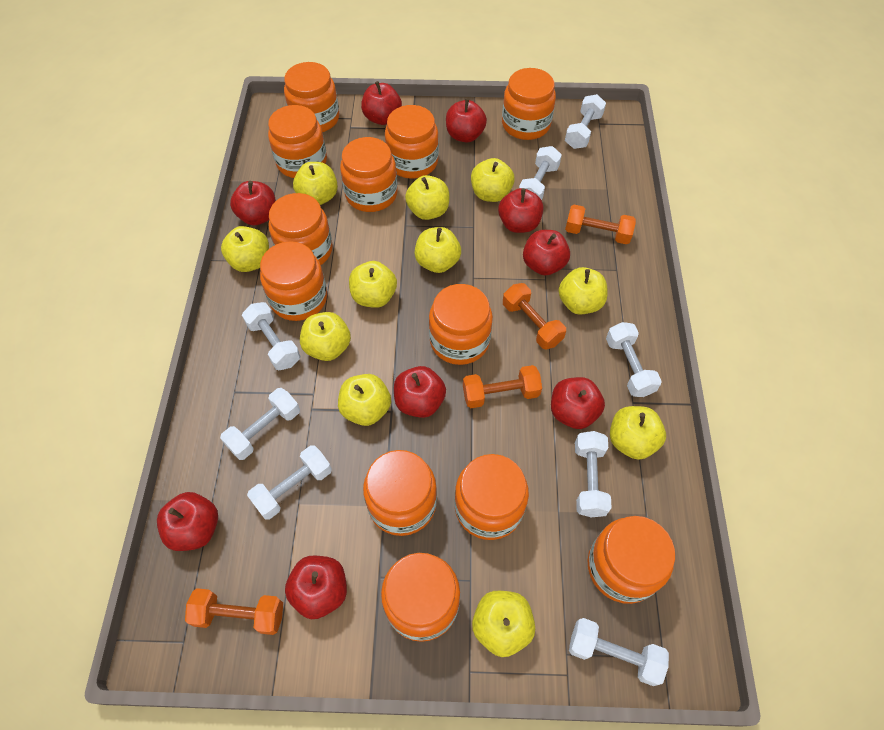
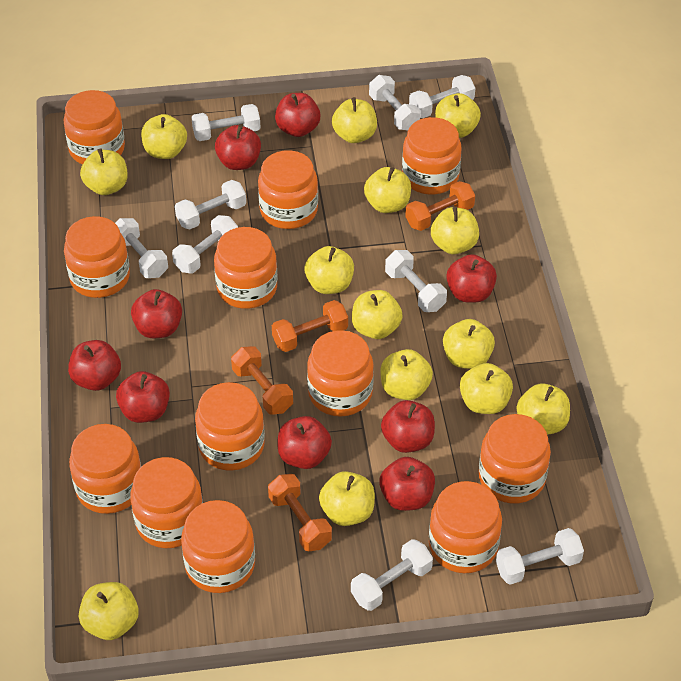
white dumbbell: [220,388,300,460] [242,302,300,370] [247,445,332,520] [519,146,562,200] [565,94,606,149] [569,618,669,686] [575,431,612,517] [606,322,662,397] = 8 -> [115,218,168,278] [172,215,238,273] [175,180,246,229] [191,104,261,141] [351,539,433,611] [369,75,420,130] [385,250,447,312] [409,75,475,118] [496,528,584,585] = 9
yellow apple: [221,226,269,272] [293,162,338,205] [300,312,351,361] [338,374,391,426] [349,261,397,308] [405,175,449,220] [415,227,461,273] [471,158,515,202] [472,591,535,657] [559,267,608,315] [610,406,666,460] = 11 -> [79,582,139,640] [80,148,128,195] [141,114,187,159] [305,246,354,294] [319,471,375,526] [332,97,377,143] [352,290,402,339] [364,167,411,213] [380,349,433,400] [431,207,479,254] [435,93,481,138] [443,319,495,369] [460,363,513,414] [517,383,570,435] = 14

